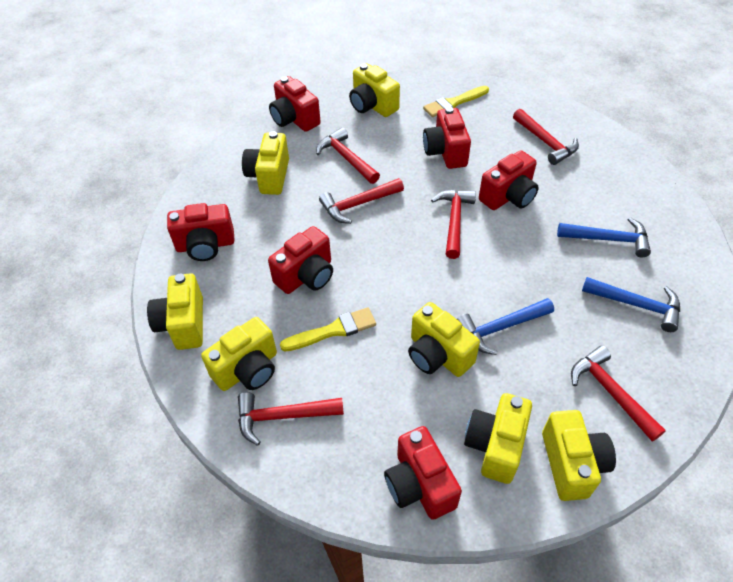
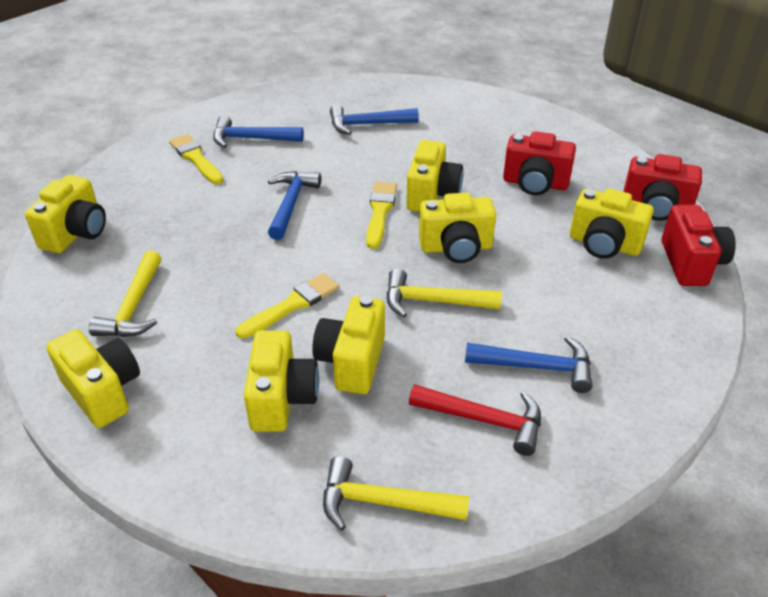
blue hammer: [457,298,554,355] [557,217,651,257] [582,277,680,332] = 3 -> [213,115,303,148] [268,171,321,240] [330,104,419,135] [465,336,593,393] = 4
red camera: [167,203,234,261] [268,226,333,294] [269,76,321,132] [384,426,462,520] [423,107,471,169] [479,150,539,210] = 6 -> [503,131,576,195] [623,154,702,221] [662,205,736,286] = 3
red hammer: [238,392,344,446] [316,127,380,184] [319,178,404,224] [431,190,476,259] [513,109,579,165] [571,346,666,441] = 6 -> [409,384,541,456] = 1
yellow brush: [280,307,376,352] [423,86,489,117] = 2 -> [169,134,223,184] [235,273,339,339] [366,182,397,249] = 3
yellow hammer: none = 0 -> [89,251,161,337] [323,456,469,531] [386,268,502,318] = 3

